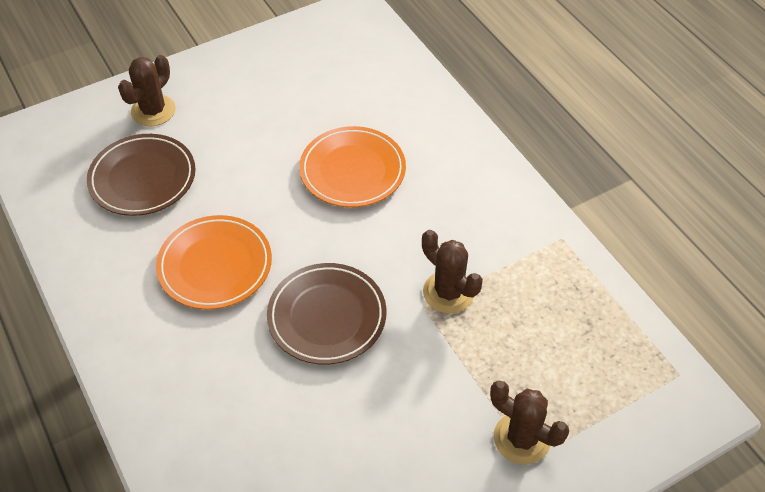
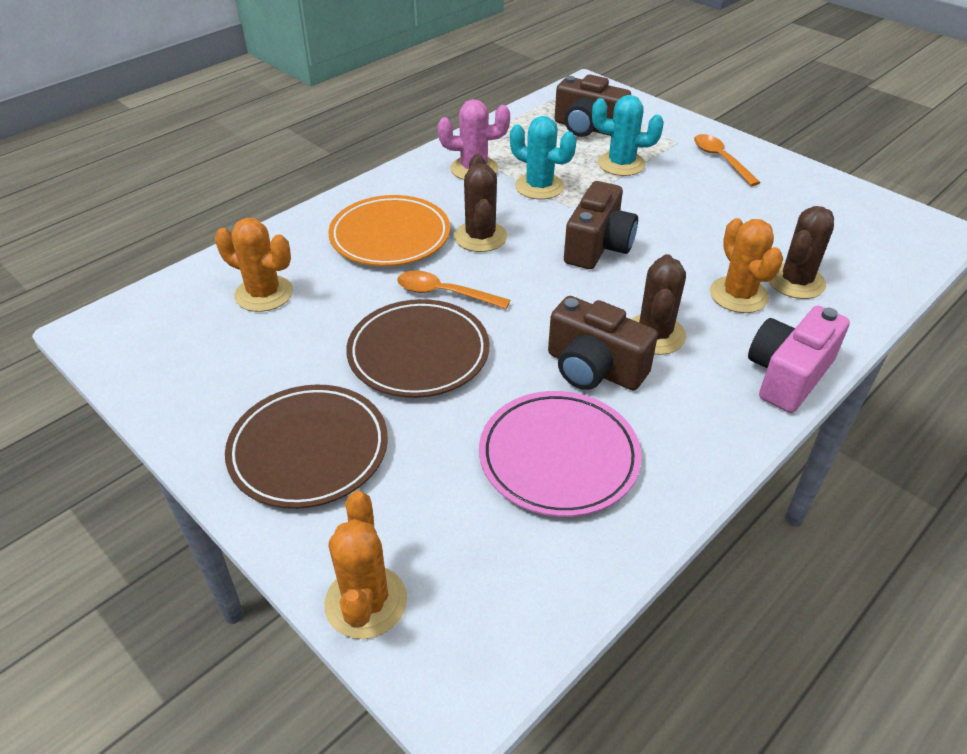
brown camera: none = 0 -> [548,296,658,390] [555,74,631,137] [564,181,638,269] = 3
orange cactus: none = 0 -> [215,218,293,312] [324,491,407,639] [710,218,783,313] = 3
orange plate: [156,215,272,310] [299,126,406,207] = 2 -> [328,195,450,266] = 1
orange spoon: none = 0 -> [397,271,510,309] [694,134,761,186] = 2
pink cactus: none = 0 -> [438,99,510,180] = 1
pink camera: none = 0 -> [748,306,850,413] = 1
pink plate: none = 0 -> [479,391,641,517] = 1
turquoise cactus: none = 0 -> [510,116,576,200] [592,95,664,176] = 2

